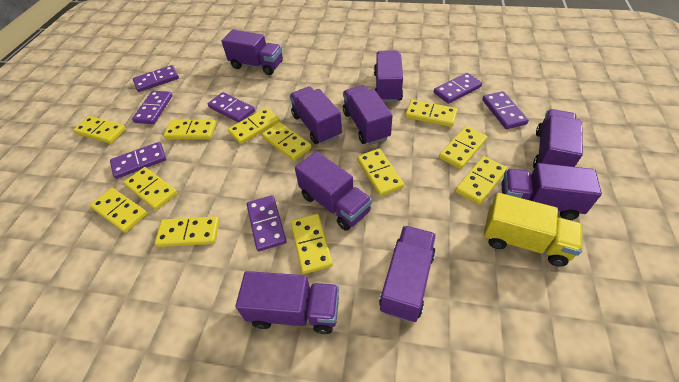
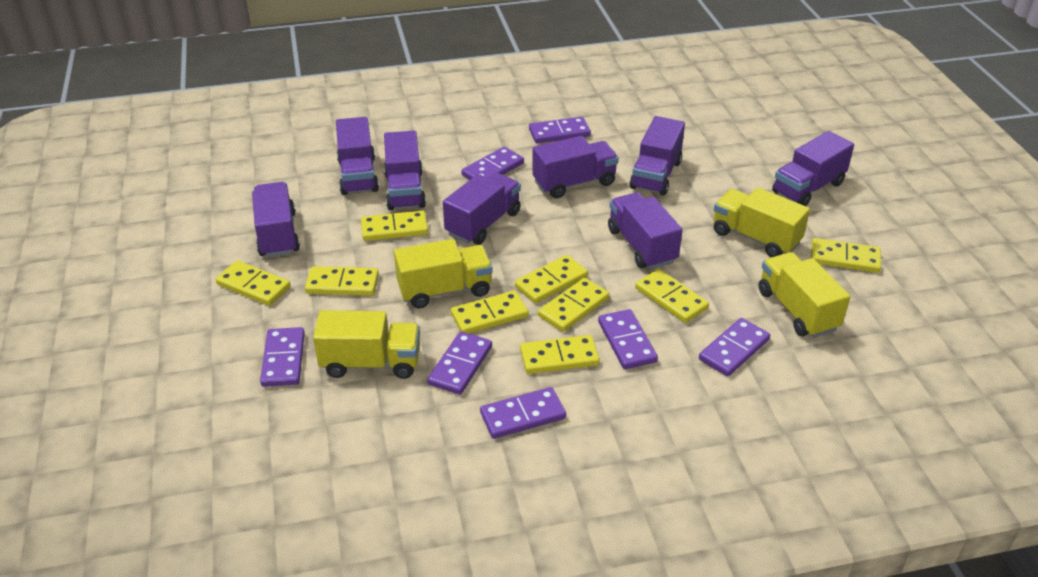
purple truck: [221,30,283,75] [236,271,339,334] [289,86,342,144] [295,151,372,231] [343,85,393,145] [374,50,403,102] [379,226,436,322] [501,163,602,220] [533,109,583,168] = 9 -> [252,182,300,257] [336,117,379,195] [384,131,426,210] [443,172,521,245] [532,136,619,198] [608,192,682,269] [630,116,685,195] [772,131,854,206] = 8
yellow domino: [73,116,126,144] [90,188,147,233] [124,167,177,210] [155,216,219,247] [163,120,216,140] [228,108,280,144] [262,122,312,161] [291,214,333,274] [357,149,404,196] [405,100,457,127] [439,126,488,169] [455,156,507,205] = 12 -> [216,260,291,306] [305,266,379,296] [361,210,428,241] [451,290,529,333] [515,255,588,304] [520,335,600,374] [538,278,609,332] [635,269,709,323] [811,238,881,273] = 9
yellow truck: [484,193,583,267] = 1 -> [313,310,420,379] [394,239,493,308] [714,187,810,257] [759,252,850,338] = 4

